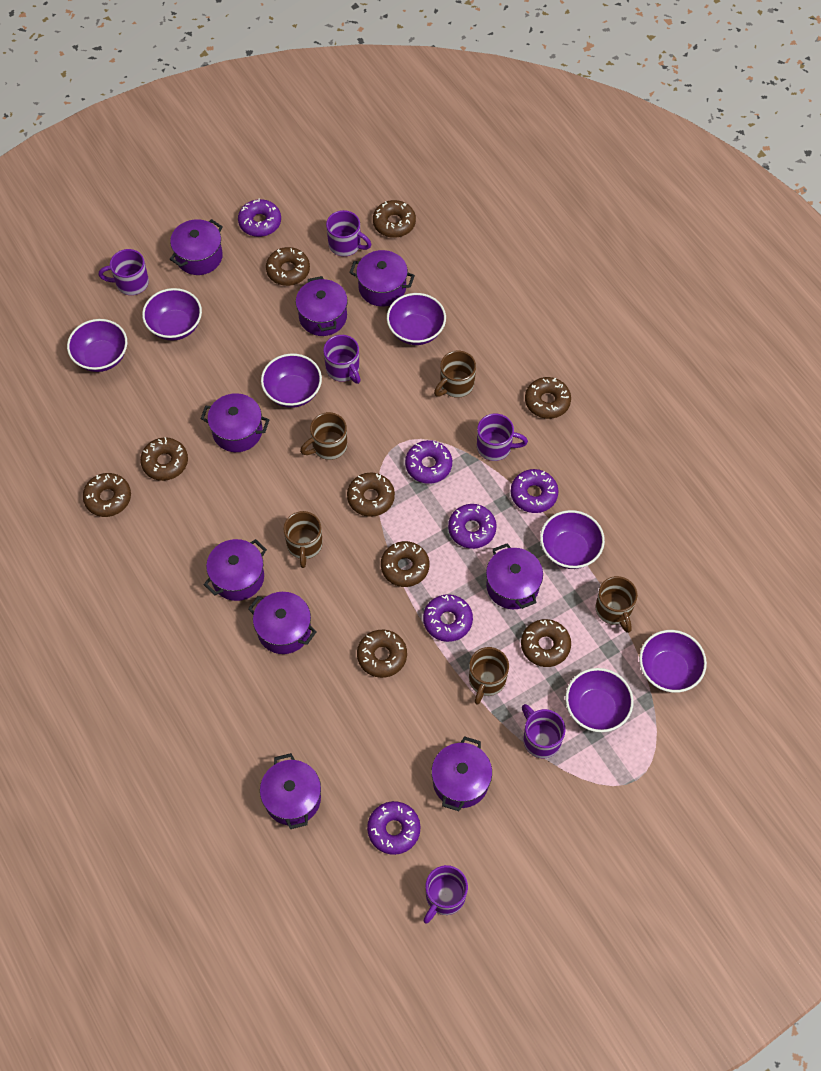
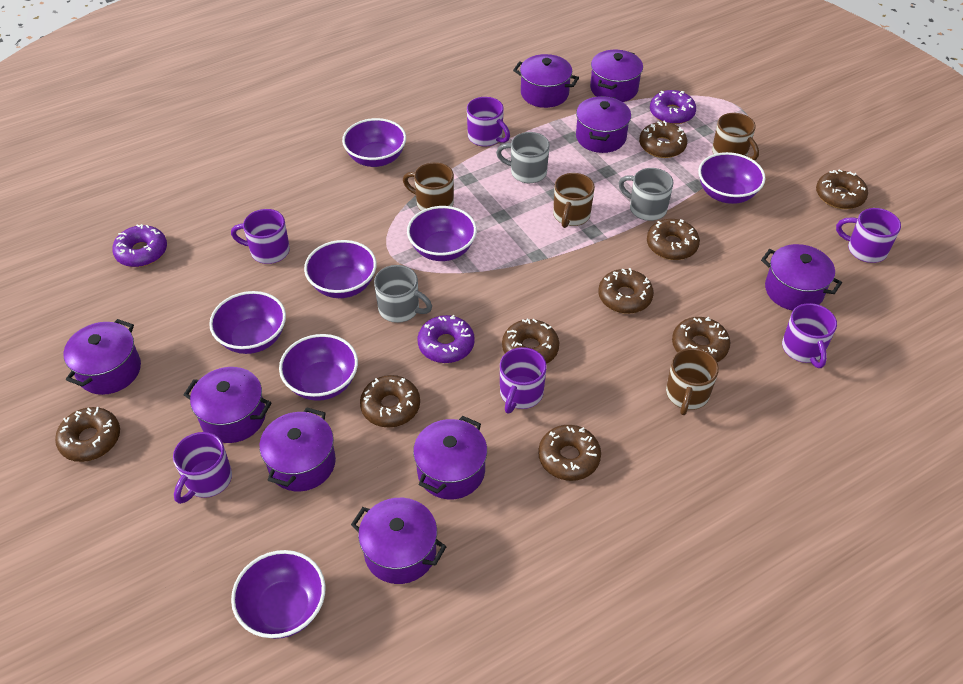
brown mug: [283,511,323,568] [300,412,347,460] [434,351,476,398] [469,647,509,705] [596,576,638,633] = 5 -> [403,162,454,211] [553,173,595,228] [666,348,719,415] [712,113,759,160] = 4
grey mug: none = 0 -> [374,265,432,323] [496,132,550,183] [619,168,674,221] = 3
purple donut: [238,198,281,237] [367,801,421,855] [405,440,452,484] [423,594,473,642] [448,504,497,549] [511,469,558,513] = 6 -> [112,224,167,267] [418,315,475,363] [650,90,696,125] = 3

